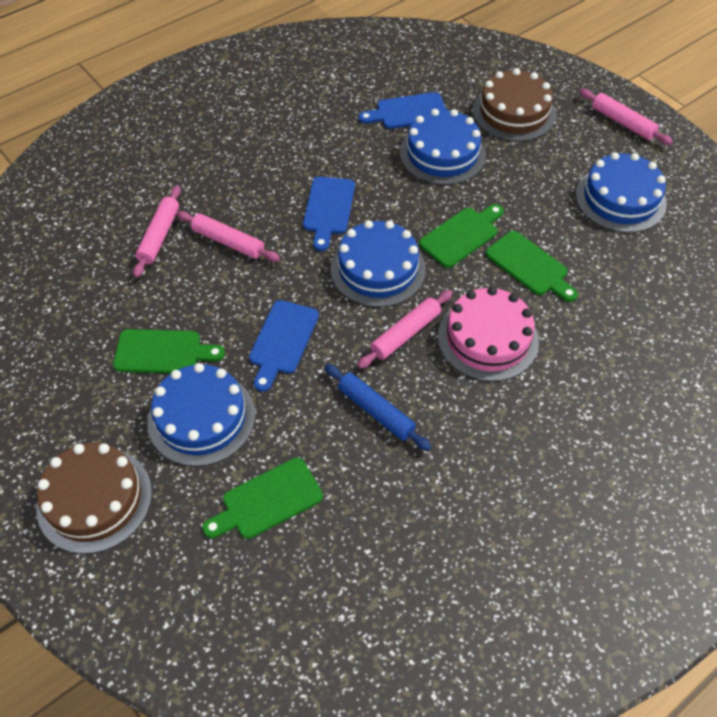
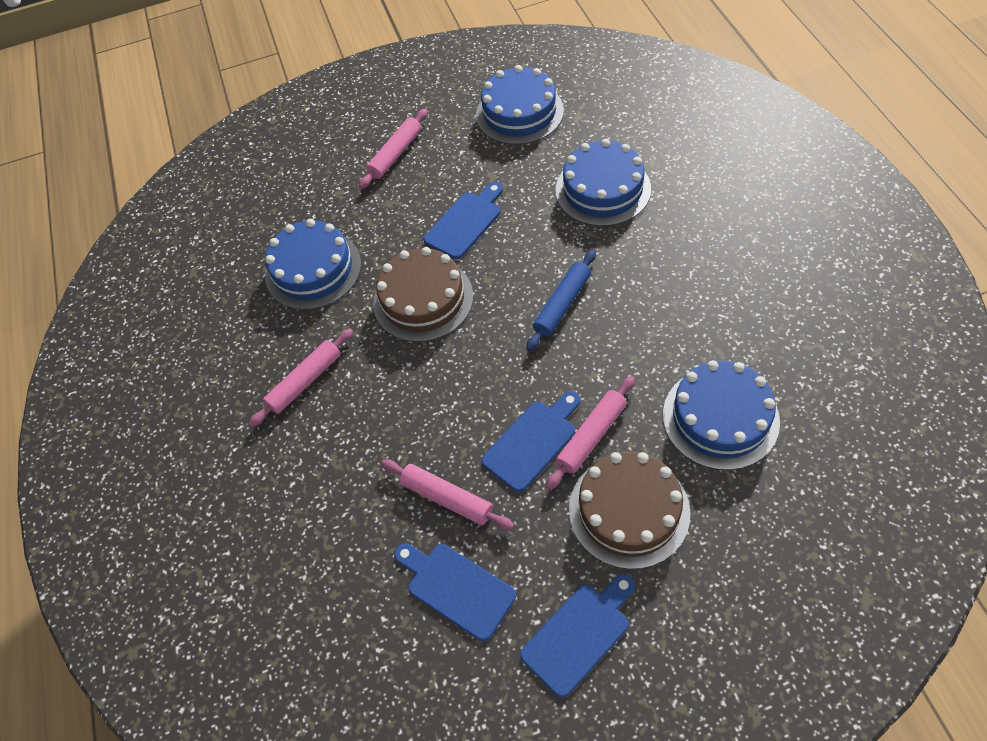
blue cutting board: [249,300,319,392] [303,176,355,251] [359,92,447,129] = 3 -> [394,543,516,641] [423,182,503,260] [481,391,580,492] [520,574,635,698] = 4
green cutting board: [113,329,225,373] [202,458,323,539] [419,204,504,268] [486,231,578,302] = 4 -> none = 0
pink cake: [438,286,539,382] = 1 -> none = 0

